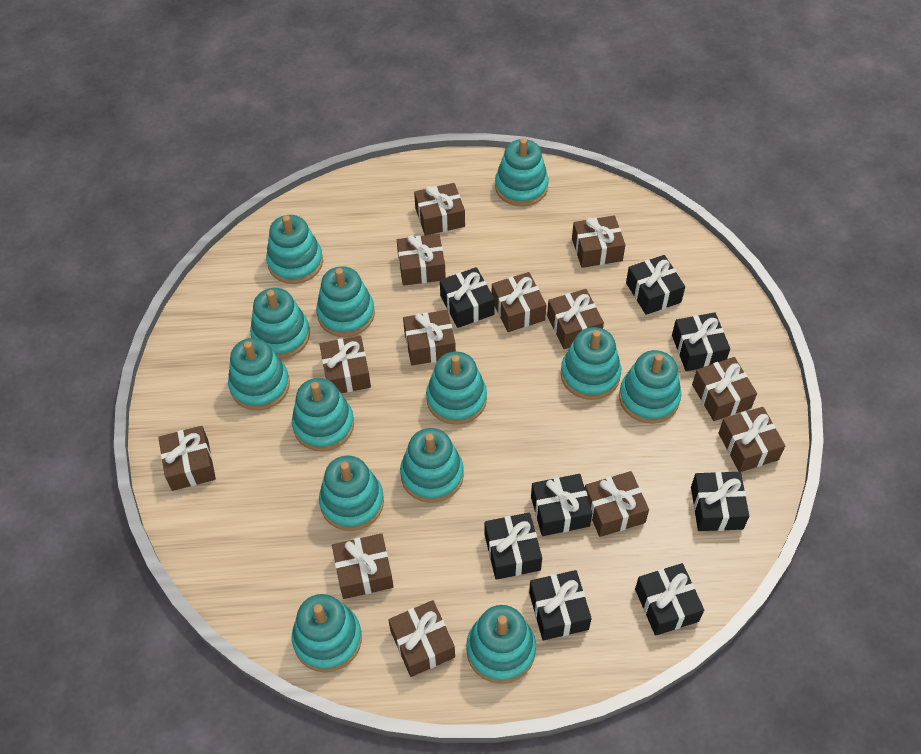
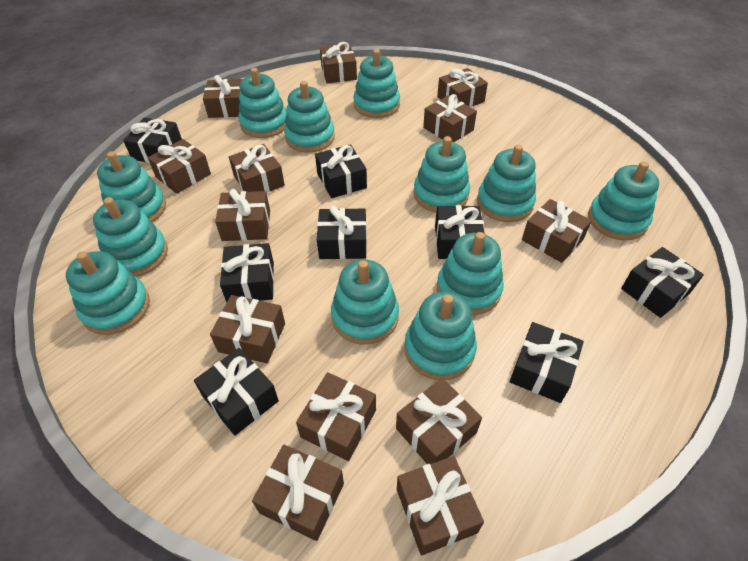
turquoise stacking toy: [228,338,290,410] [250,288,310,359] [266,215,323,284] [292,378,354,451] [292,594,362,672] [316,266,375,337] [319,456,384,531] [400,428,464,503] [426,351,487,425] [466,605,536,684] [495,138,549,207] [561,327,621,400] [619,350,681,424] = 13 -> [66,251,150,335] [93,197,168,277] [97,151,166,222] [238,68,287,138] [284,81,335,152] [331,260,399,345] [353,49,400,118] [404,292,477,380] [413,136,470,213] [437,232,504,315] [477,145,536,222] [588,161,659,241] = 12

